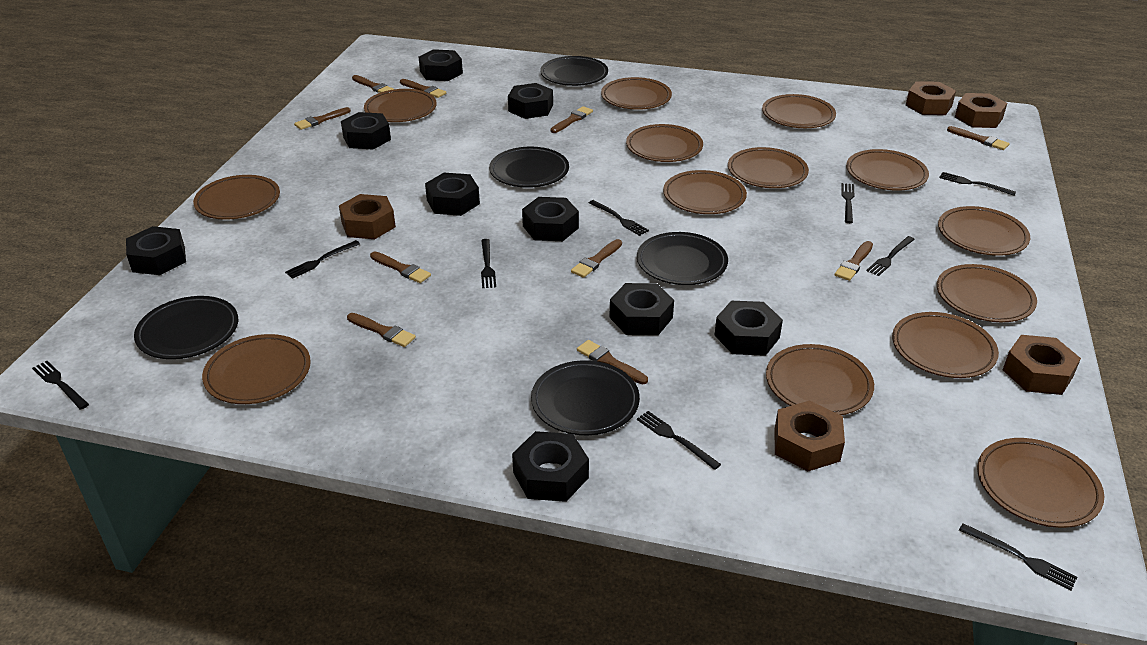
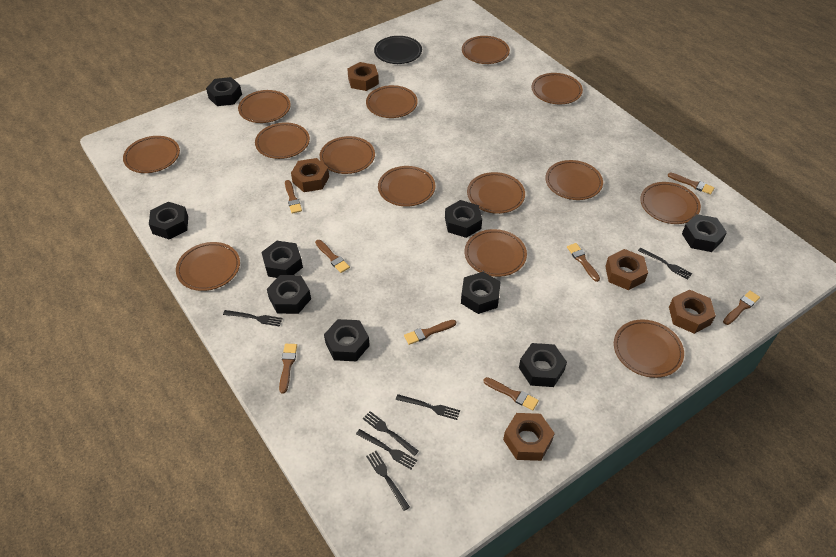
black fork: [32,361,89,410] [285,240,360,279] [481,239,496,288] [589,200,649,236] [637,411,721,470] [841,183,855,223] [866,236,915,276] [939,172,1016,196] [959,523,1077,591] = 9 -> [223,310,283,326] [356,429,417,469] [363,411,419,456] [366,451,410,511] [396,394,460,420] [638,247,692,280] = 6
black plate: [134,296,238,359] [489,147,569,188] [531,360,640,435] [540,56,608,86] [637,232,728,285] = 5 -> [374,36,422,64] = 1
brown brush: [294,107,351,130] [347,313,416,347] [352,75,393,93] [370,252,431,283] [400,79,446,98] [550,106,593,133] [571,239,622,278] [577,340,648,384] [835,241,873,281] [947,126,1009,150] = 10 -> [279,344,297,394] [285,180,302,214] [315,240,350,273] [404,320,456,345] [483,377,539,411] [567,243,600,282] [667,173,715,195] [723,291,760,325] = 8

